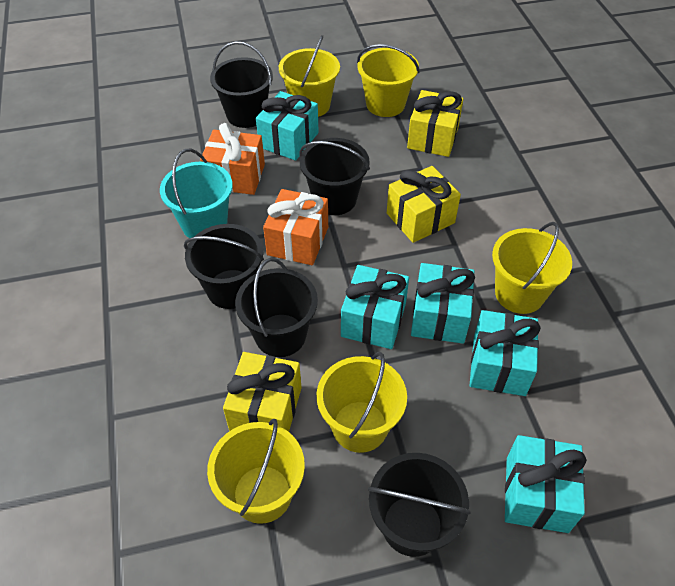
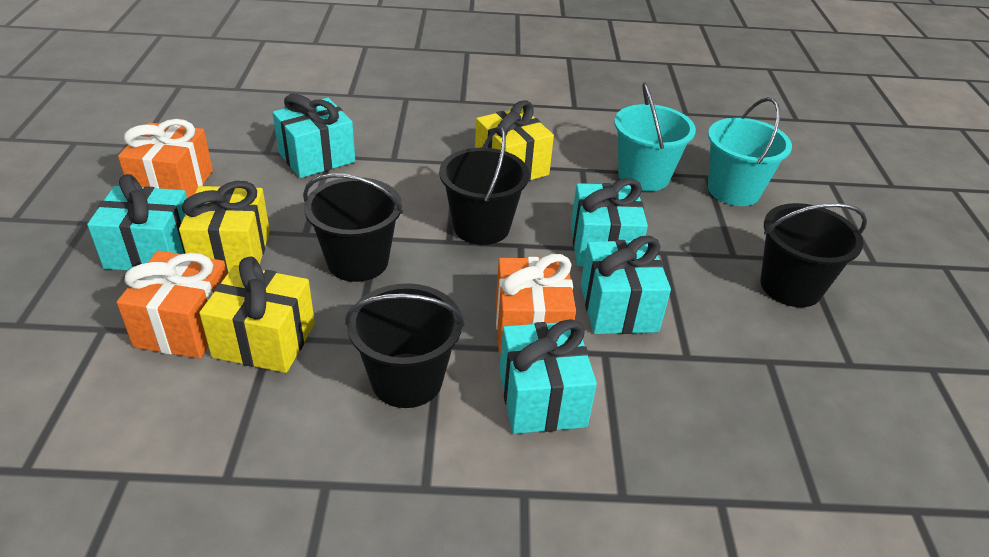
black bucket: [184,224,264,309] [210,41,273,128] [235,258,318,357] [299,138,370,215] [368,453,471,557] = 5 -> [303,173,403,282] [345,283,465,408] [439,126,529,245] [760,203,867,307] = 4
orange gift: [200,123,265,195] [263,189,328,265] = 2 -> [117,250,227,359] [118,119,213,198] [496,254,576,354] = 3
turquoise bucket: [160,149,233,238] = 1 -> [614,82,696,191] [708,97,792,206] = 2
yellow bucket: [207,419,305,524] [279,35,340,117] [317,352,407,453] [357,44,420,117] [492,222,572,314] = 5 -> none = 0

